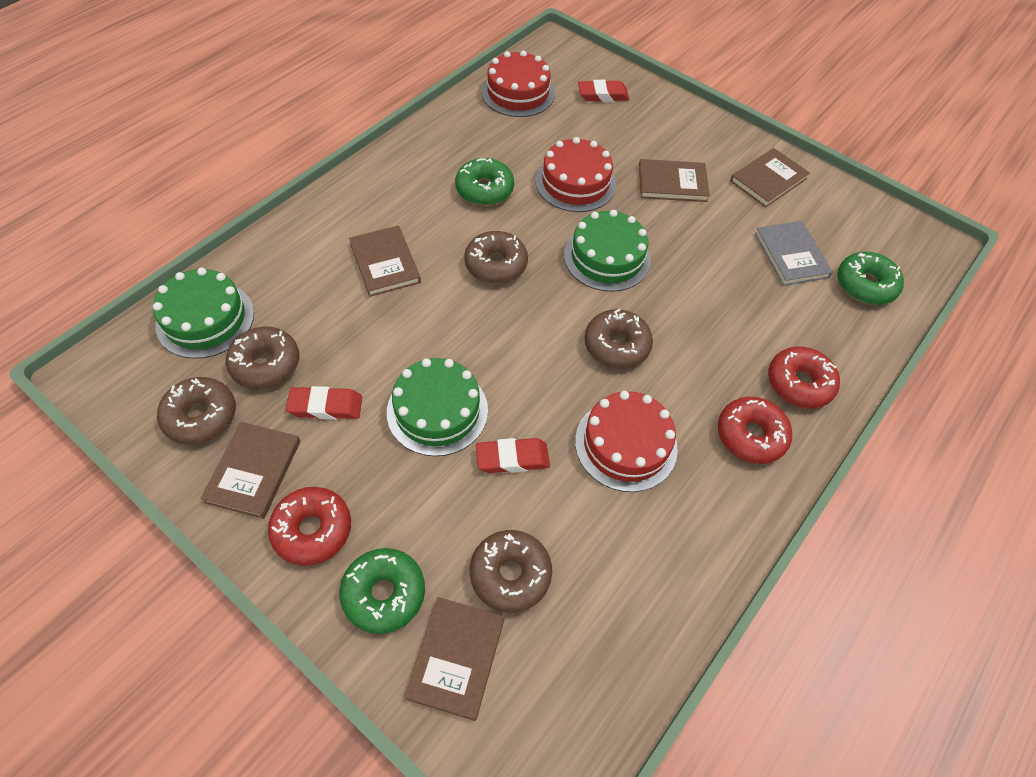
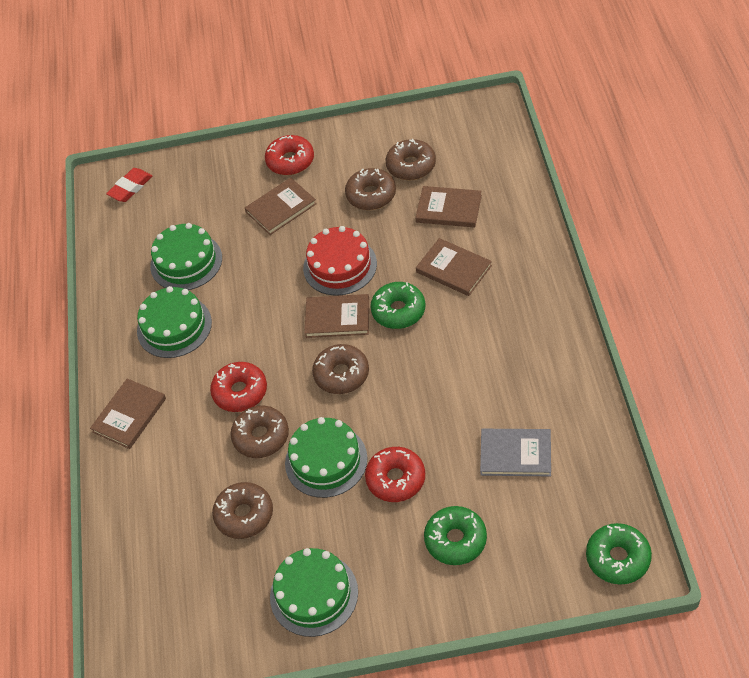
green cake: [153,268,254,359] [387,358,488,456] [564,210,651,292] = 3 -> [137,286,212,358] [150,223,222,290] [270,548,358,637] [285,417,367,498] = 4
red cake: [481,50,555,117] [535,137,616,212] [575,391,678,492] = 3 -> [303,226,377,296] = 1
red eraser: [286,386,362,420] [476,438,550,473] [578,80,629,102] = 3 -> [106,168,152,202] = 1

